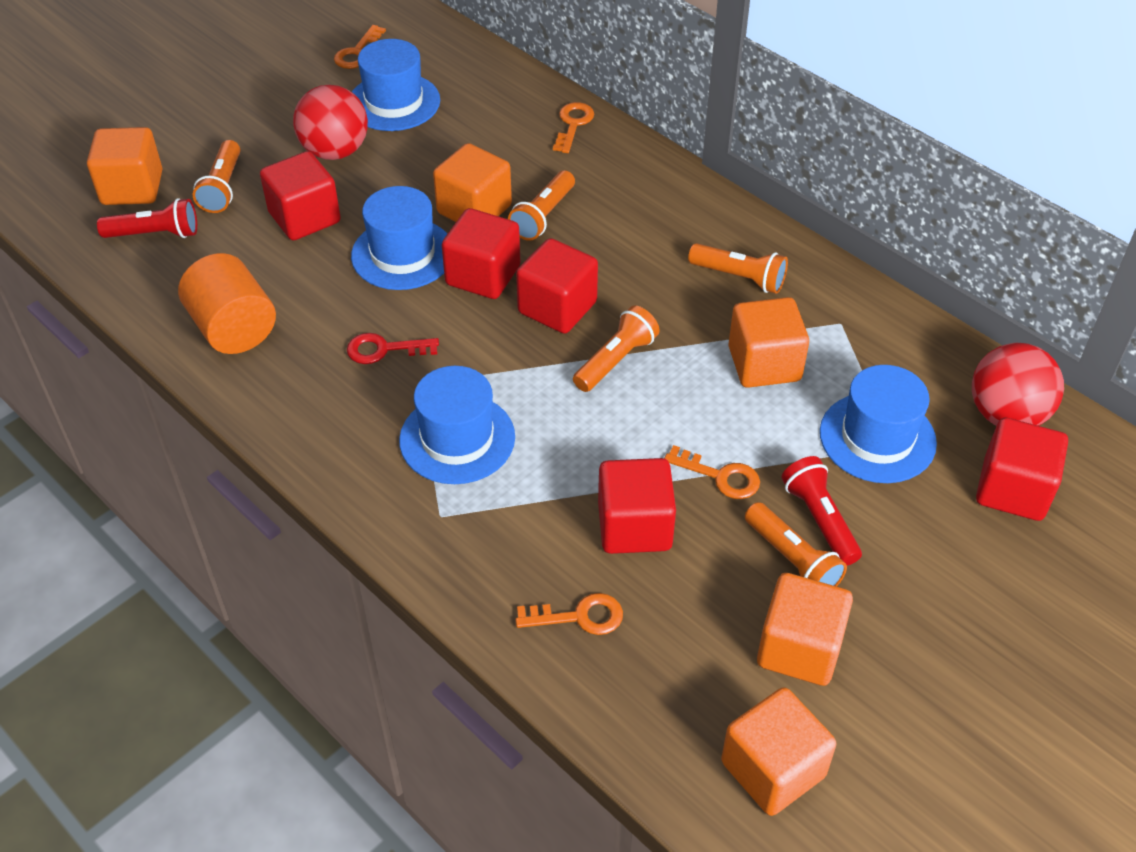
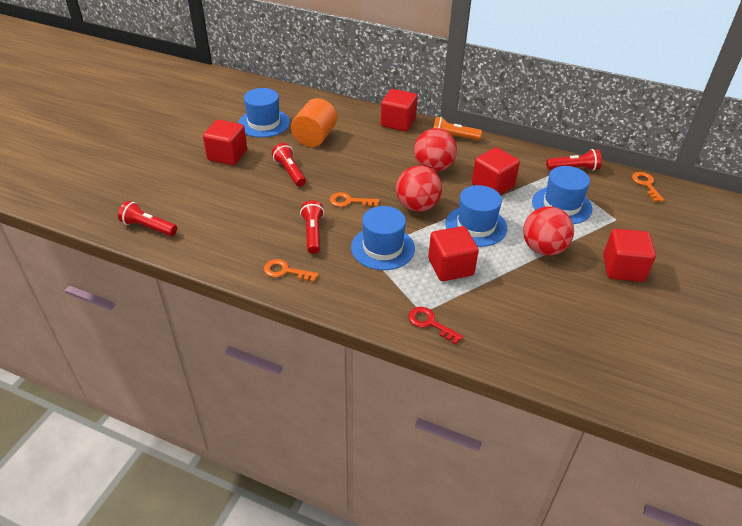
orange cube: [87,127,162,205] [433,143,512,222] [721,687,836,816] [728,297,809,388] [757,573,853,686] = 5 -> none = 0
orange flashlight: [193,140,240,213] [508,170,575,241] [573,305,660,392] [688,243,788,294] [745,502,847,586] = 5 -> [433,117,482,140] = 1
orange key: [334,25,386,69] [516,593,623,635] [553,102,594,153] [664,445,760,499] = 4 -> [264,259,319,282] [330,192,379,207] [632,172,664,202] = 3
red ball: [293,85,368,160] [972,343,1064,426] = 2 -> [396,165,442,212] [414,128,457,172] [523,206,574,256] = 3
red flashlight: [97,198,197,238] [781,456,862,566] = 2 -> [118,201,177,236] [272,143,306,187] [300,200,324,254] [546,149,602,171] = 4

